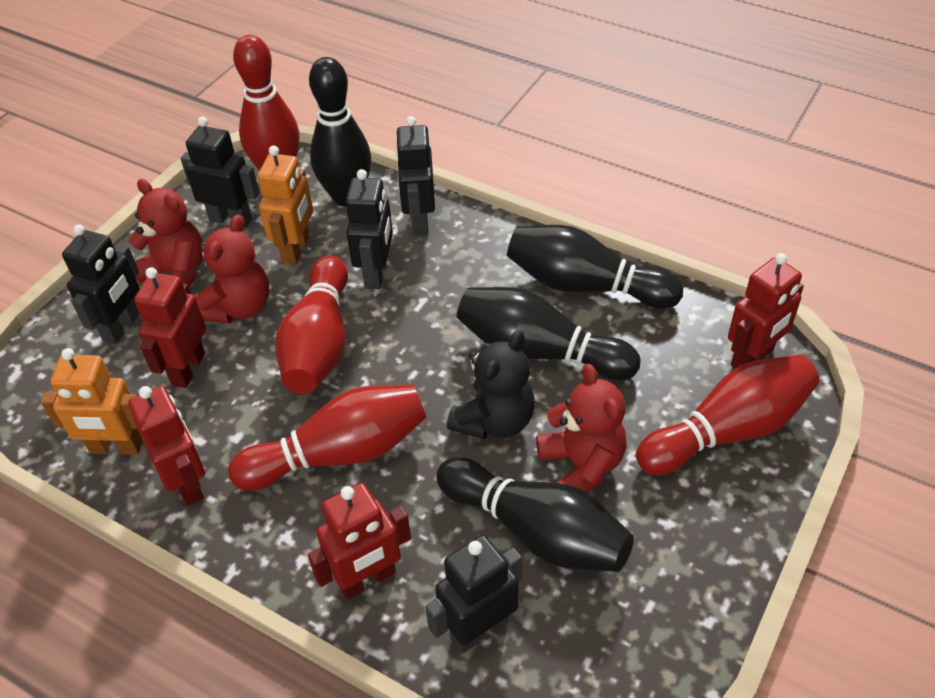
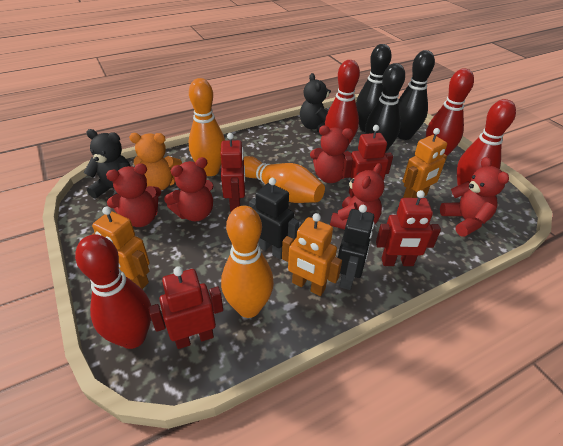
black bowling pin: [309,57,371,207] [436,457,634,572] [457,287,641,380] [507,225,683,309] = 4 -> [356,44,392,132] [365,63,405,153] [397,50,435,140] = 3
black robot: [62,225,140,344] [181,117,259,228] [345,169,393,289] [395,116,435,235] [425,535,522,654] = 5 -> [249,178,299,260] [338,205,374,290] = 2
black teddy bear: [447,330,535,439] = 1 -> [84,129,130,198] [300,73,331,132] = 2
orange bowling pin: none = 0 -> [189,78,225,176] [221,206,274,318] [244,156,325,203] = 3
orange robot: [41,348,143,455] [258,146,313,265] = 2 -> [92,206,150,289] [282,213,342,296] [403,128,447,198] = 3
orange teddy bear: none = 0 -> [129,133,182,190] = 1
red teddy bear: [128,179,203,287] [195,215,269,323] [536,364,627,493] = 3 -> [106,163,161,227] [164,157,214,221] [310,126,353,183] [330,163,384,230] [440,157,509,237] = 5

